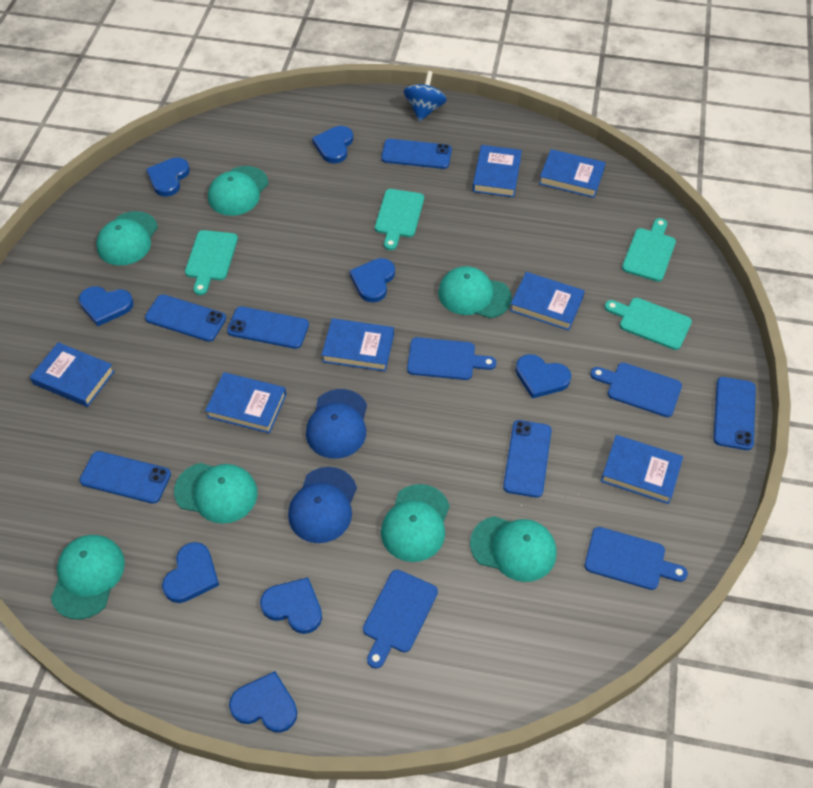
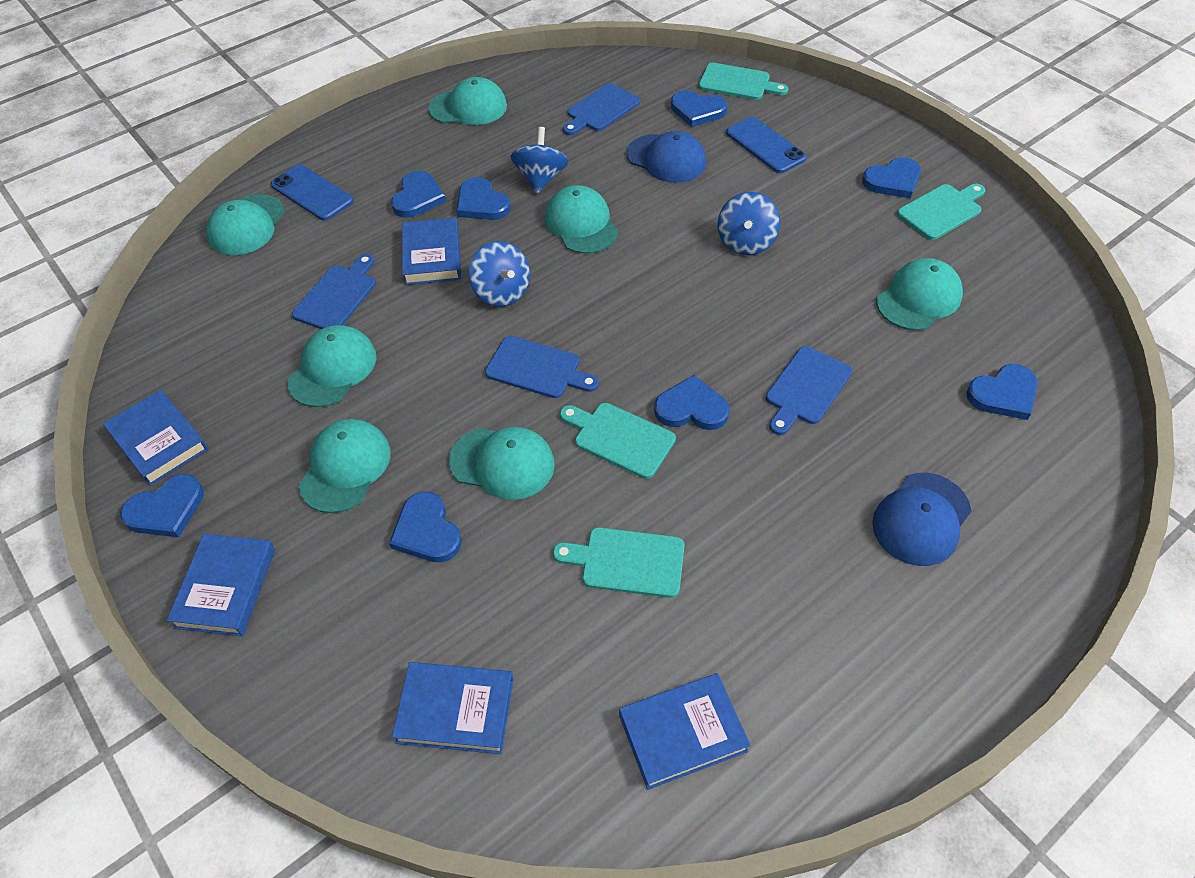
blue book: [30,342,115,407] [205,372,286,433] [322,318,394,371] [472,145,522,197] [510,272,585,331] [539,149,606,198] [601,435,683,504] = 7 -> [103,390,208,486] [167,534,275,637] [392,662,514,754] [402,218,461,285] [619,673,750,790] = 5
blue phone: [80,451,171,504] [145,294,226,342] [227,306,309,349] [381,139,452,169] [503,420,552,498] [713,377,756,450] = 6 -> [271,165,353,221] [726,117,807,173] = 2
blue spinning top: [403,71,447,121] = 1 -> [469,241,530,307] [511,127,568,194] [718,192,780,255] = 3

